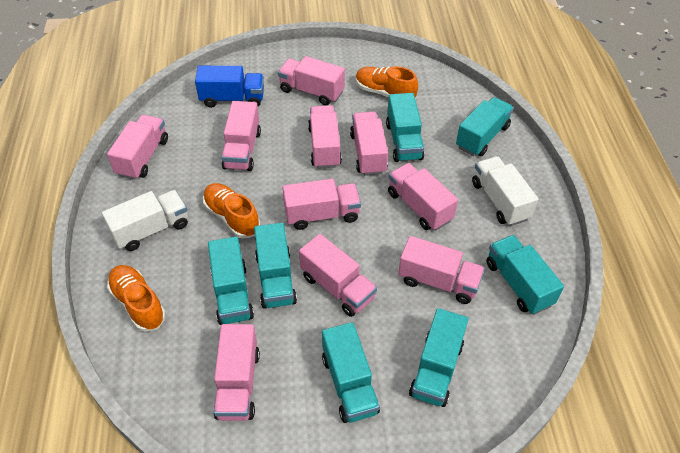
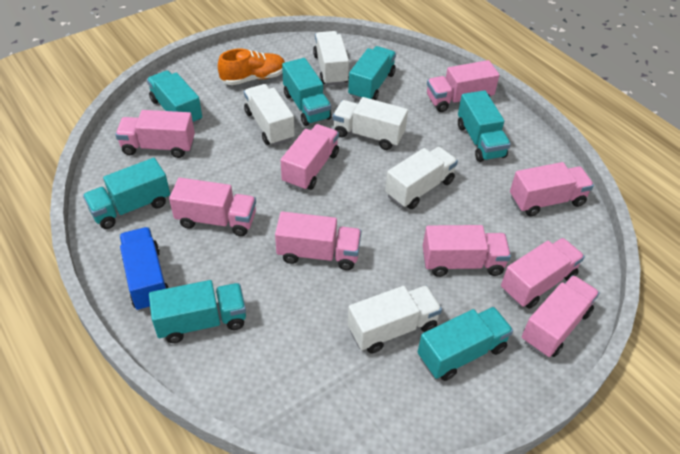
orange shoe: [107,265,166,332] [203,183,260,239] [356,66,418,99] = 3 -> [218,49,285,85] = 1
pink truck: [107,115,168,180] [213,324,260,421] [221,101,261,171] [278,56,345,105] [282,179,361,230] [299,234,377,317] [308,105,342,169] [350,111,388,176] [388,163,458,230] [398,236,485,304] = 10 -> [115,110,195,158] [169,178,256,236] [275,212,361,270] [281,124,339,191] [423,225,511,277] [427,60,499,112] [501,238,585,309] [510,162,594,217] [522,275,600,357] = 9
white truck: [102,190,188,251] [472,156,538,226] = 2 -> [244,84,295,146] [313,31,349,86] [333,97,408,150] [348,285,442,354] [385,147,458,209] = 5

